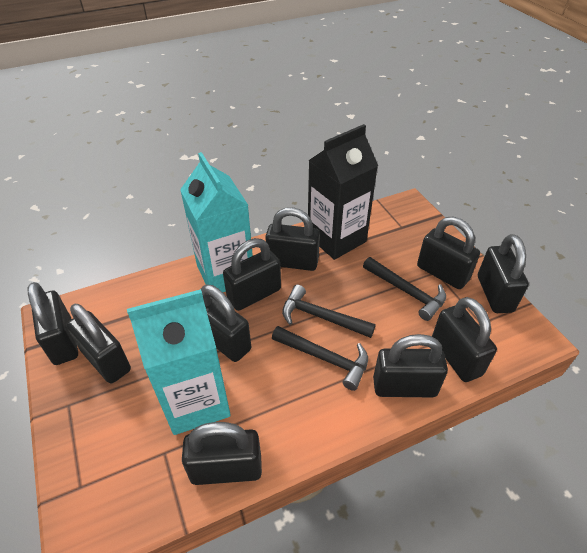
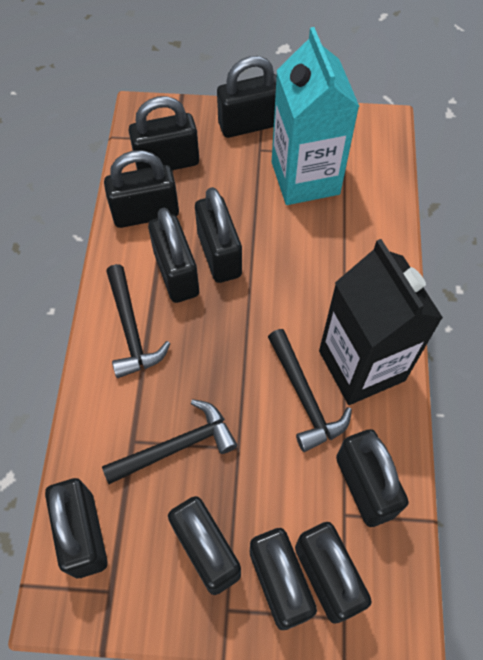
turquoise carton: [127,289,231,435] [180,152,253,292] = 2 -> [272,27,360,205] = 1

